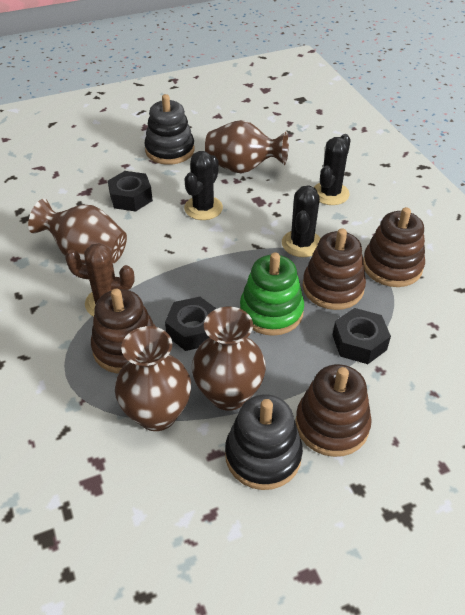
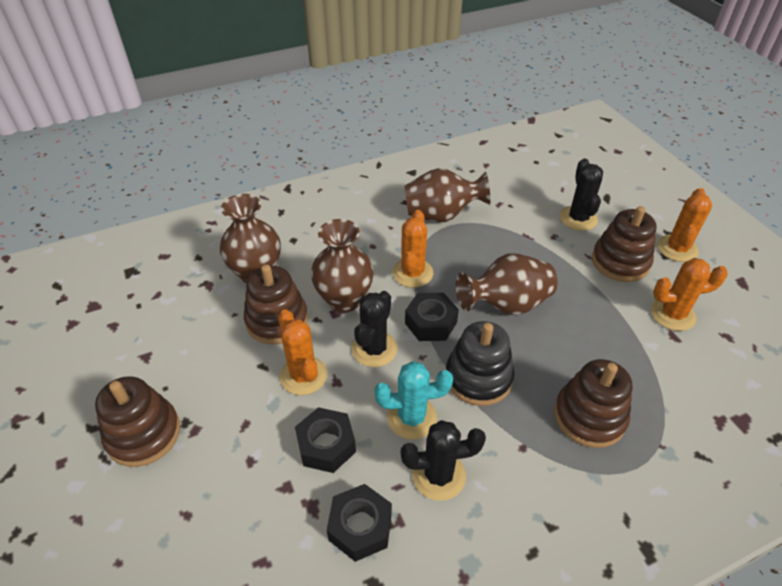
black stacking toy: [144,94,195,165] [225,394,303,490] = 2 -> [446,321,515,406] = 1
brown cactus: [65,243,135,317] = 1 -> none = 0
green stacking toy: [240,252,304,336] = 1 -> none = 0
orange cactus: none = 0 -> [278,309,327,395] [392,210,433,288] [651,258,728,331] [657,188,712,262] = 4
turquoise cactus: none = 0 -> [374,361,453,439] = 1

